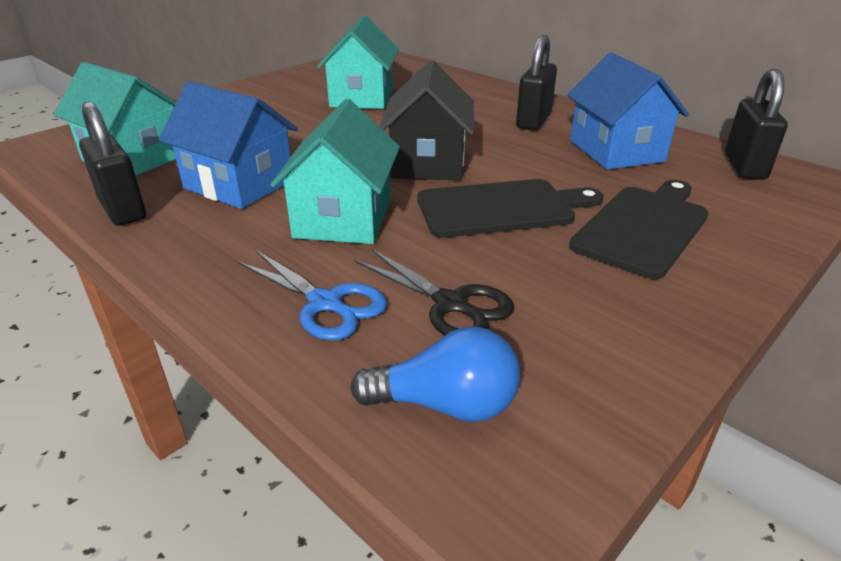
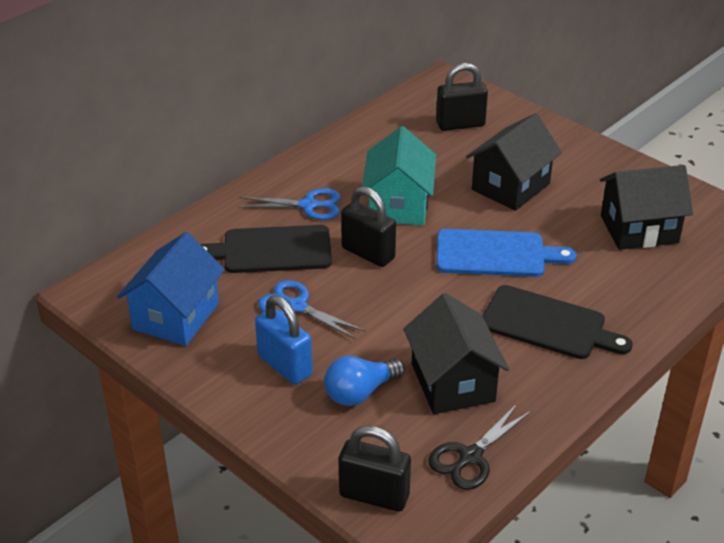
black house: [380,60,474,180] = 1 -> [403,293,509,414] [466,113,562,211] [600,165,693,250] = 3
blue cutting board: none = 0 -> [436,229,576,277] = 1
blue house: [159,81,298,209] [567,52,689,170] = 2 -> [117,232,225,346] = 1
blue padlock: none = 0 -> [255,295,313,385] = 1
blue scissors: [237,249,387,341] = 1 -> [238,188,341,220] [258,280,365,339] = 2
turquoise house: [54,62,177,176] [271,99,400,244] [317,15,399,109] = 3 -> [362,126,436,225] = 1

